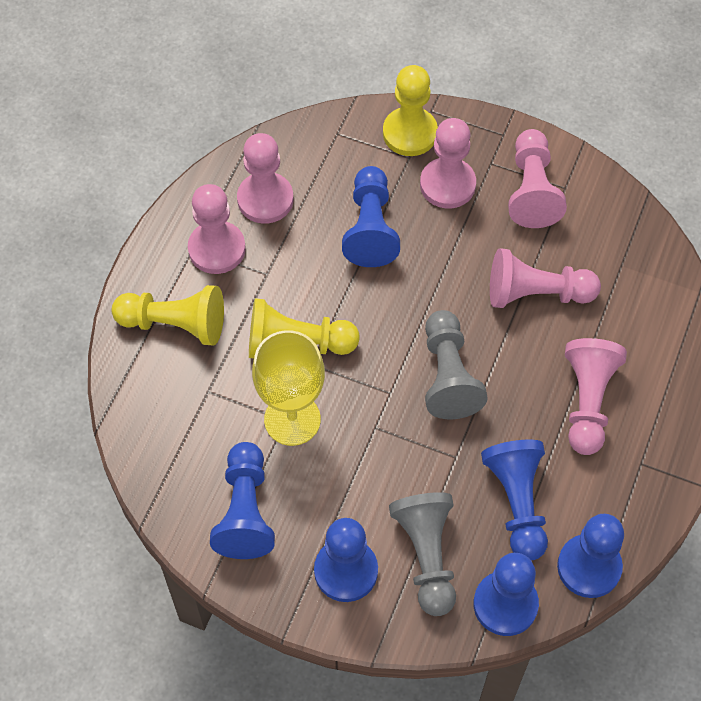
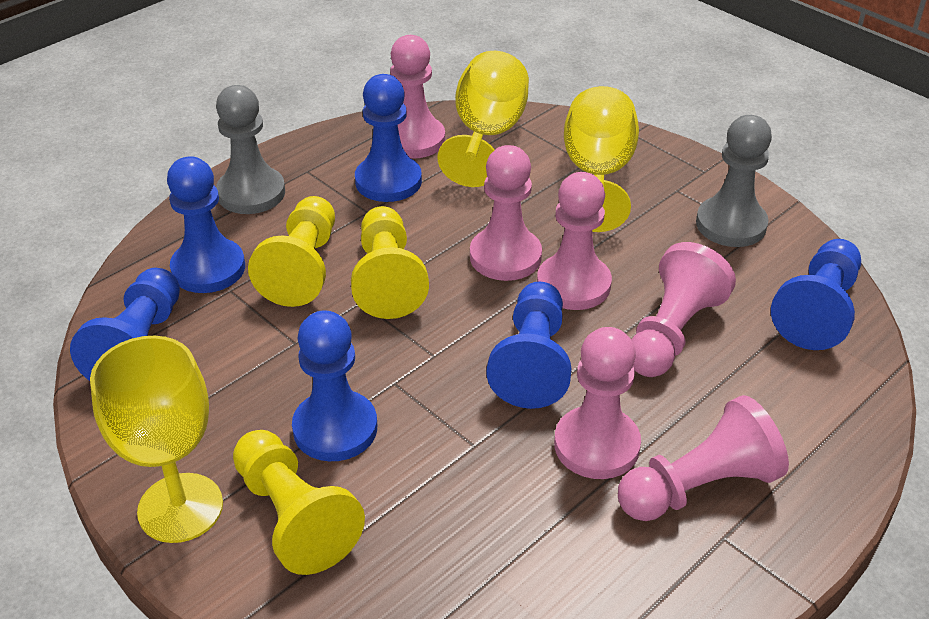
yellow goblet: [252,330,325,446] = 1 -> [90,336,223,543] [437,51,529,187] [564,86,639,232] = 3

